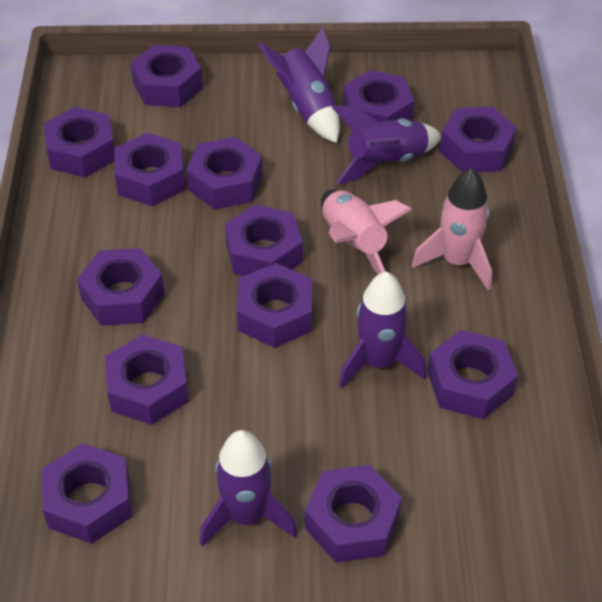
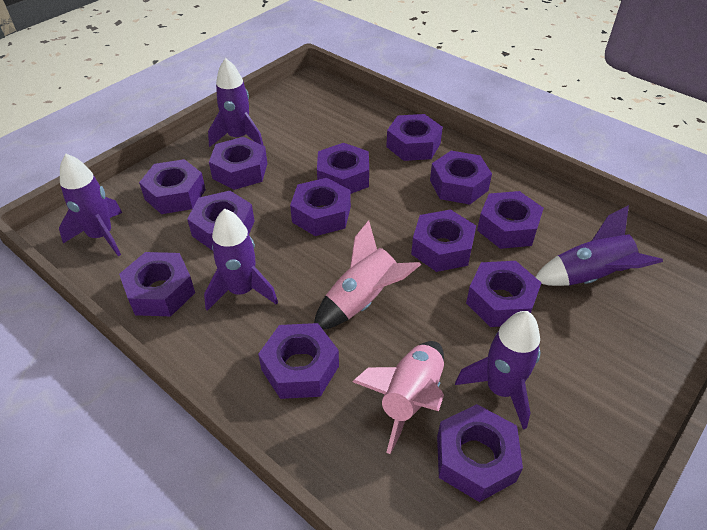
purple rocket: [200,430,297,547] [259,28,340,143] [332,105,441,184] [339,271,426,388] = 4 -> [59,154,122,256] [204,209,278,311] [208,58,264,147] [455,311,540,430] [536,205,663,286] = 5

